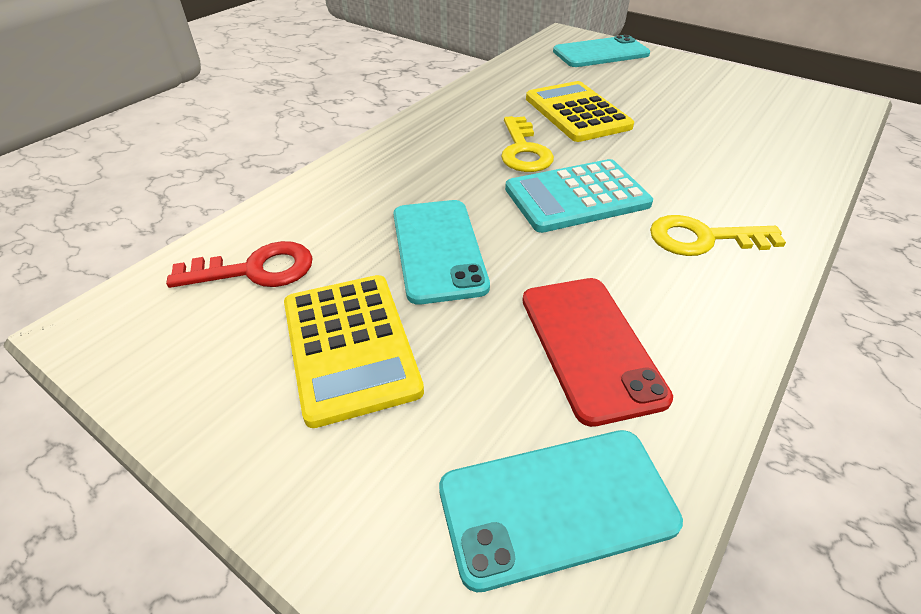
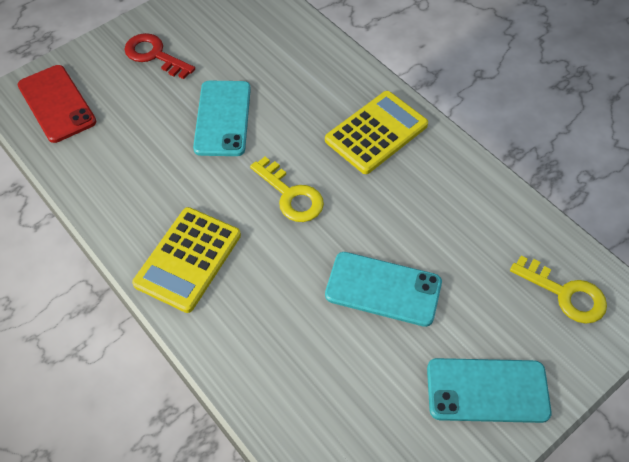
turquoise calculator: [505,159,653,233] = 1 -> none = 0

